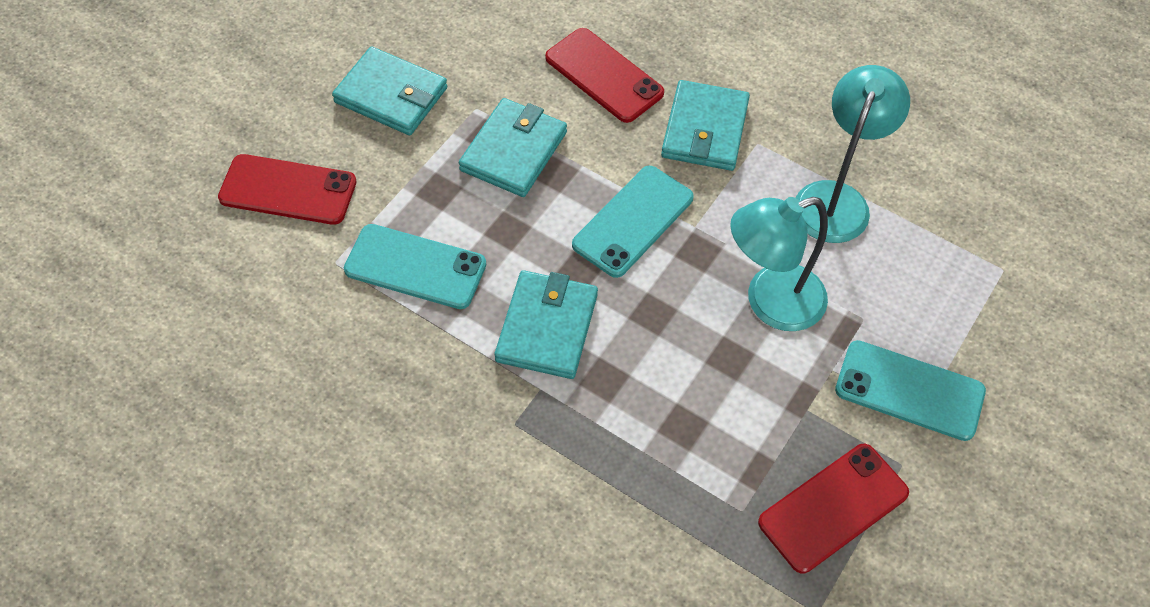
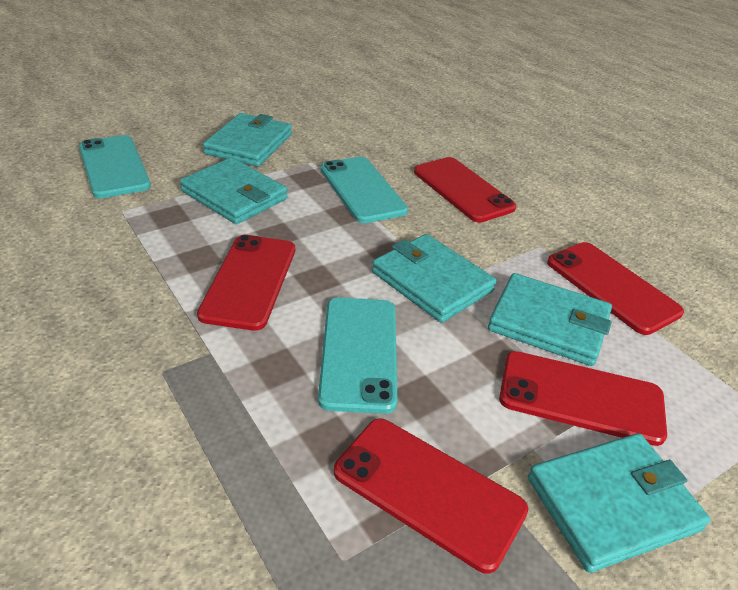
red phone: [218,154,356,225] [545,28,664,123] [758,444,909,573] = 3 -> [197,235,295,331] [334,418,528,574] [414,157,516,223] [499,351,667,446] [547,242,684,335] = 5
turquoise lamp: [730,197,828,331] [795,65,910,243] = 2 -> none = 0
turquoise wallet: [332,46,447,135] [459,98,567,197] [494,270,598,379] [661,80,750,171] = 4 -> [180,157,288,224] [203,113,292,167] [372,234,496,323] [488,273,612,366] [528,433,711,573] = 5

